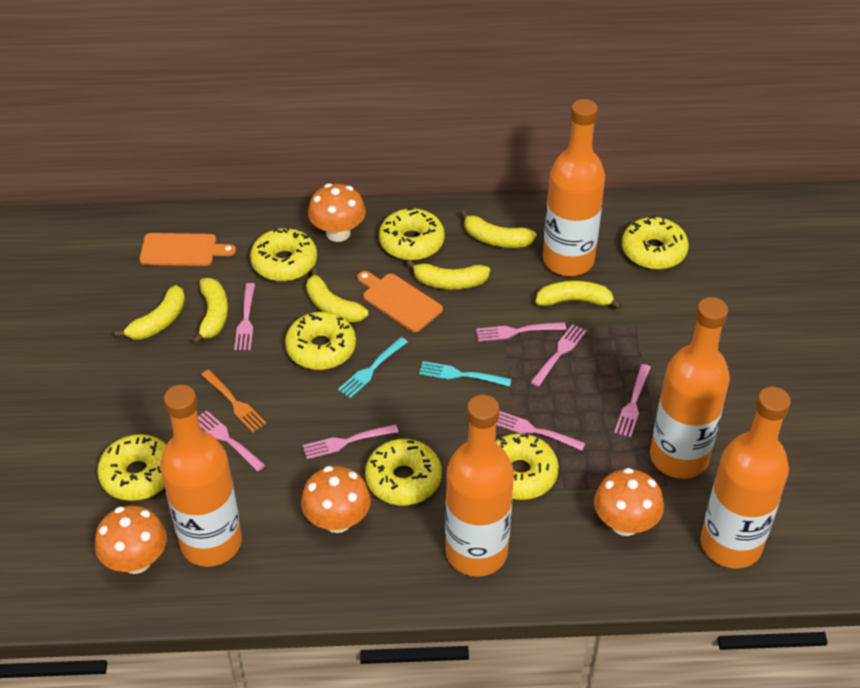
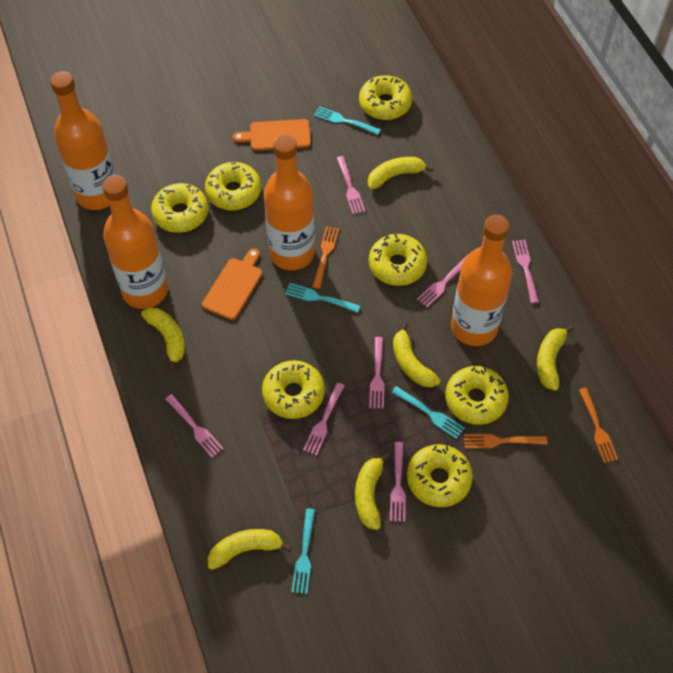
orange bottle: [160,385,242,567] [445,395,514,577] [543,99,605,276] [650,297,730,479] [700,387,791,568] = 5 -> [50,71,115,210] [102,175,168,309] [264,135,315,271] [451,215,512,346] = 4
orange fork: [201,370,267,432] = 1 -> [312,226,339,289] [464,434,547,448] [579,388,618,463] = 3
orange mushroom: [95,506,167,574] [301,466,371,533] [308,183,366,242] [594,468,664,536] = 4 -> none = 0
turquoise fork: [338,337,408,398] [419,361,512,387] = 2 -> [285,283,360,313] [292,508,315,594] [314,106,381,135] [392,386,465,439] = 4

